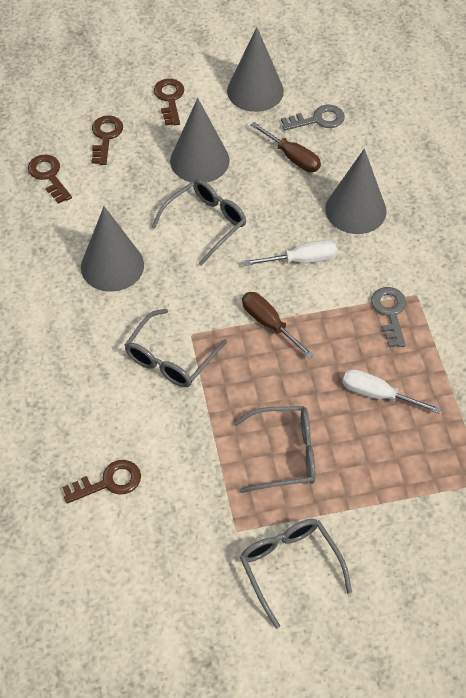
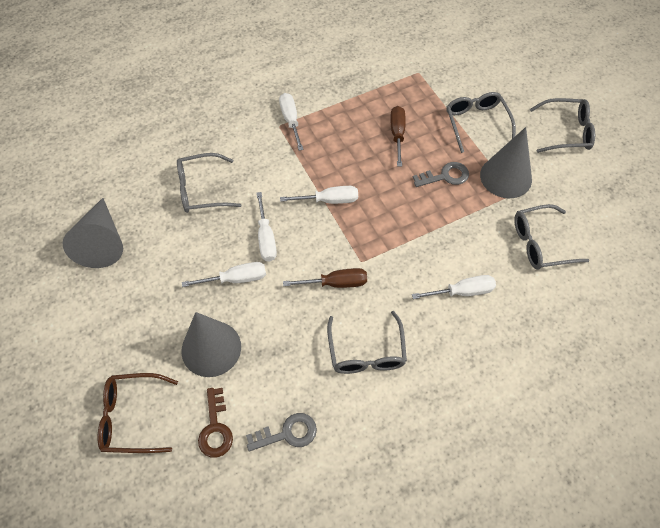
brown glasses: none = 0 -> [98,373,178,453] = 1
brown key: [28,155,72,204] [62,460,141,504] [91,115,123,165] [154,79,184,125] = 4 -> [198,388,233,458] = 1
grey cone: [81,206,144,292] [170,98,230,182] [227,27,284,112] [325,149,387,234] = 4 -> [62,198,123,268] [182,312,241,377] [480,127,532,198] = 3
grey glasses: [125,309,227,387] [152,179,246,266] [233,406,315,493] [240,519,352,629] = 4 -> [177,153,242,213] [327,311,407,374] [447,92,516,153] [514,204,590,269] [530,98,595,153] = 5
white screwdriver: [244,240,337,266] [343,369,441,413] = 2 -> [182,262,266,287] [256,192,277,261] [279,93,304,151] [280,186,358,204] [412,275,496,299] = 5

